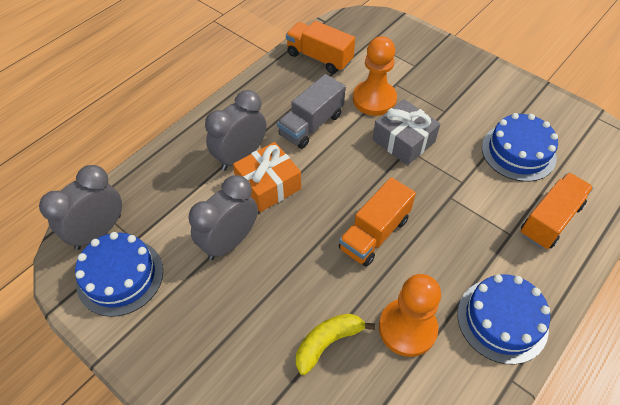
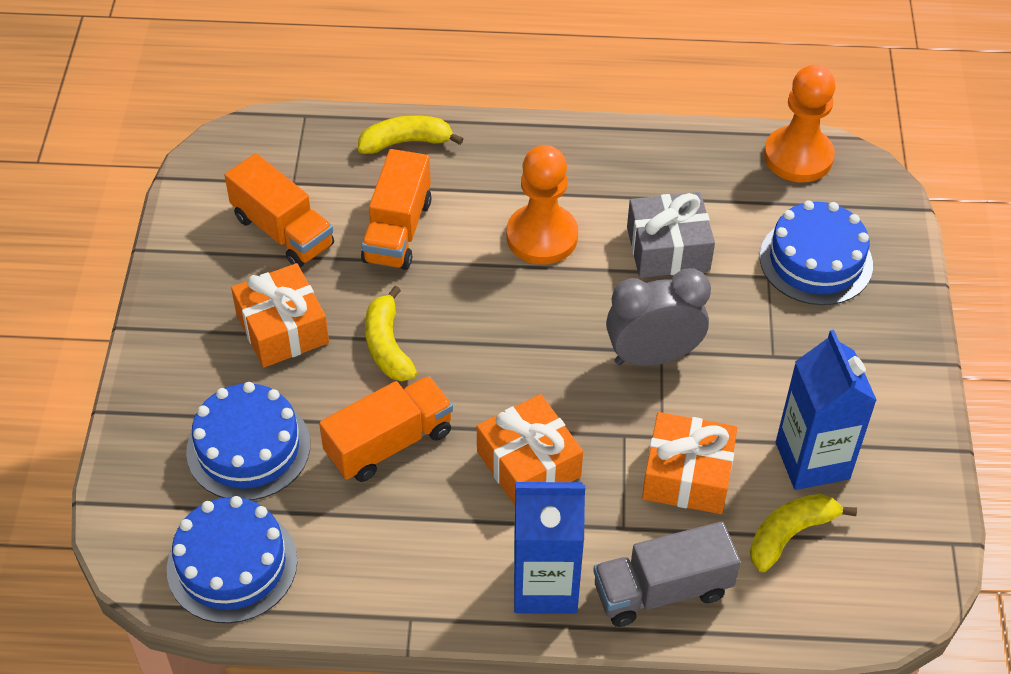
blue carton: none = 0 -> [514,482,585,614] [776,330,877,490] = 2
grey clock: [39,165,122,250] [189,175,258,260] [205,90,266,171] = 3 -> [606,268,711,366] = 1
orange gift: [233,142,301,212] = 1 -> [231,263,329,368] [477,394,583,505] [642,412,737,514] = 3
yellow banana: [296,314,375,375] = 1 -> [358,116,463,154] [365,286,417,381] [750,494,857,572] = 3

